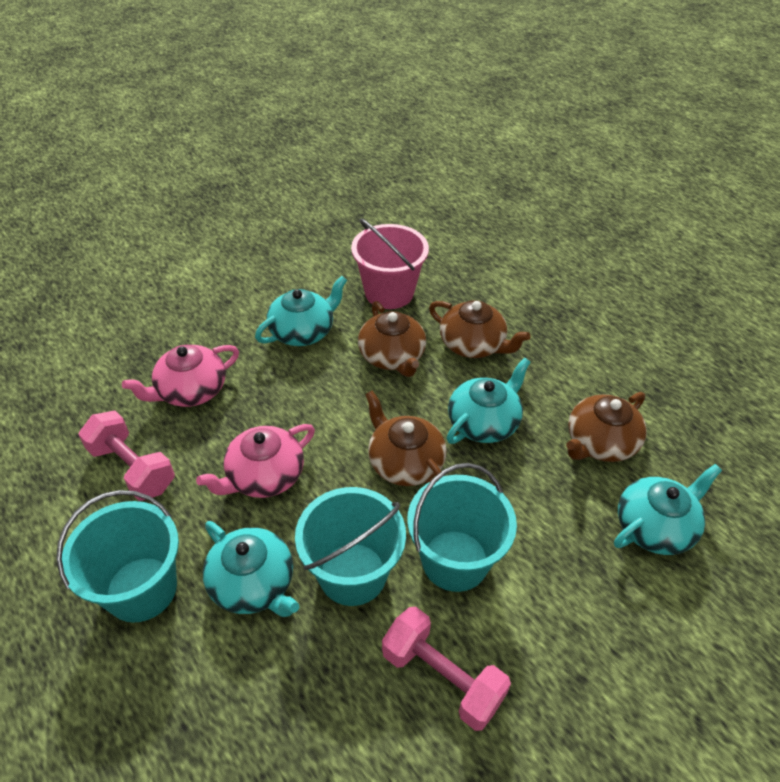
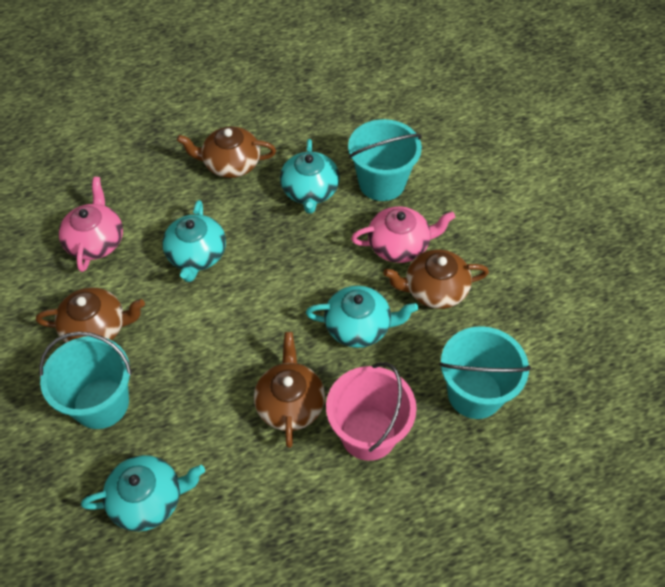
pink dumbbell: [78,411,175,501] [382,606,511,731] = 2 -> none = 0

